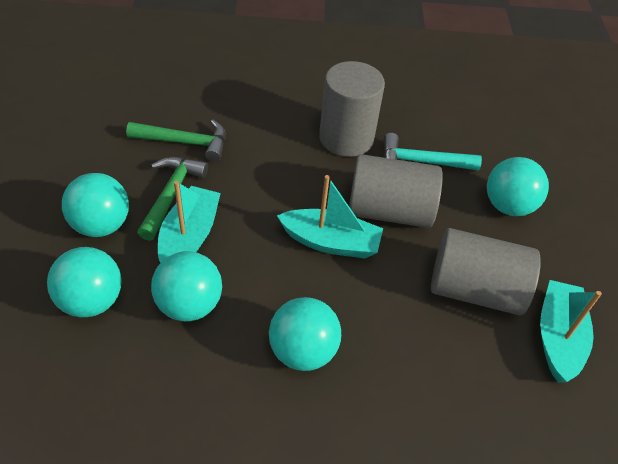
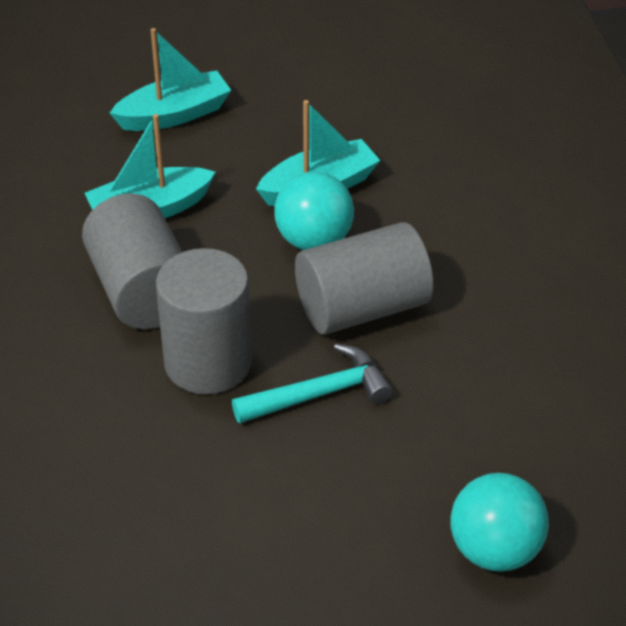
green hammer: [126,120,226,162] [137,157,208,241] = 2 -> none = 0
turquoise ball: [47,247,122,317] [62,173,129,237] [151,251,222,321] [269,297,341,371] [487,157,549,216] = 5 -> [274,171,354,250] [450,473,549,572] = 2

